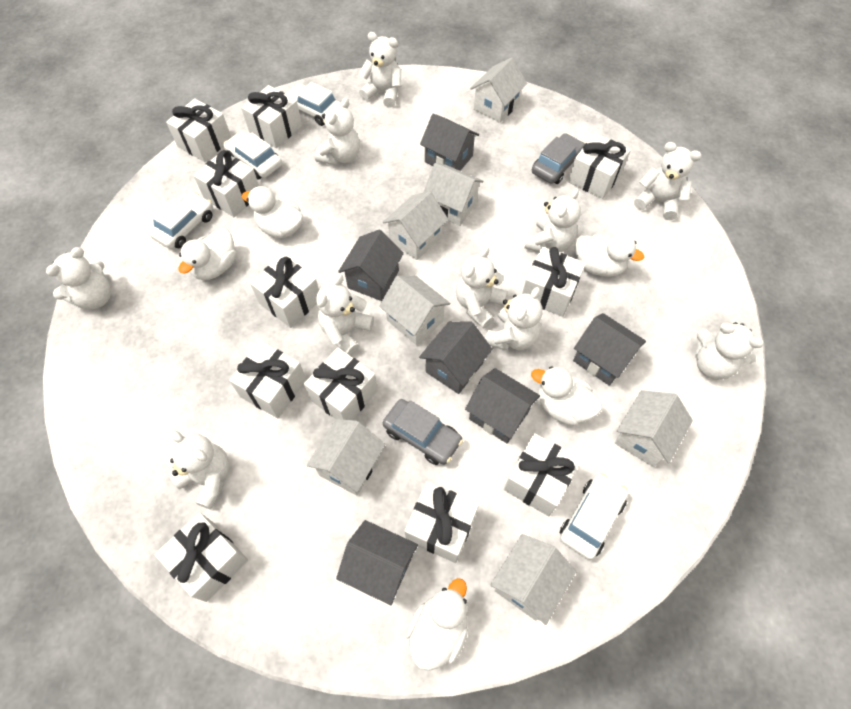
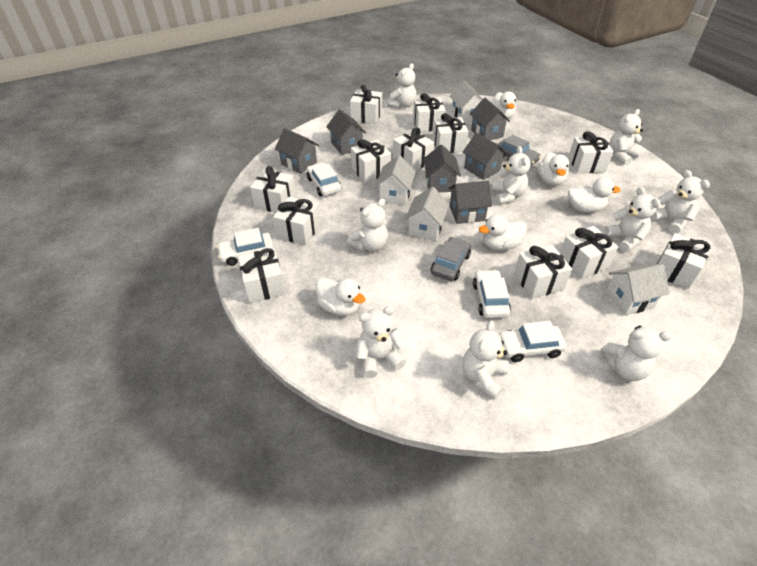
white gift: [155,513,248,602] [166,98,231,162] [193,150,259,217] [229,341,307,418] [241,85,302,148] [250,254,319,328] [304,348,378,420] [405,481,479,563] [504,433,581,516] [522,247,586,317] [568,133,631,199] = 11 -> [238,248,285,303] [250,166,296,213] [273,197,321,246] [350,85,382,124] [351,139,391,183] [393,127,434,171] [413,93,446,132] [433,113,469,153] [514,245,572,299] [560,226,618,279] [568,131,614,173] [657,233,712,289] = 12
white house: [307,419,385,496] [379,275,450,345] [383,191,448,260] [423,163,484,226] [470,57,527,123] [490,534,577,625] [615,390,693,467] = 7 -> [376,155,416,205] [405,187,450,241] [450,81,483,123] [606,264,670,316] = 4
white teddy bear: [46,247,111,309] [167,431,230,510] [315,98,360,165] [316,274,374,356] [359,32,401,108] [456,246,507,329] [485,287,542,351] [525,188,581,252] [634,142,702,220] [695,322,764,380] = 10 -> [347,199,388,252] [356,306,407,378] [387,63,416,109] [462,321,509,399] [491,146,531,204] [601,325,672,381] [603,187,661,252] [609,109,643,166] [650,170,710,234] = 9

